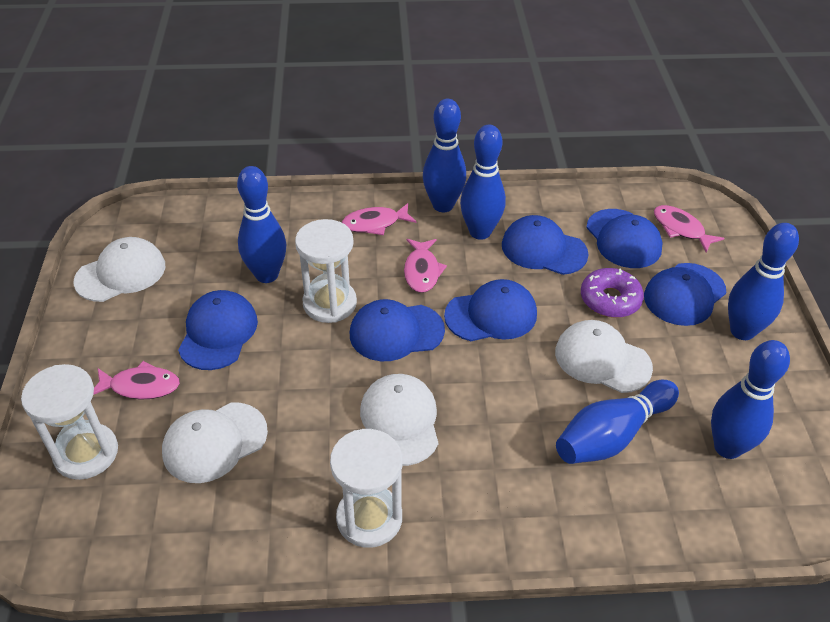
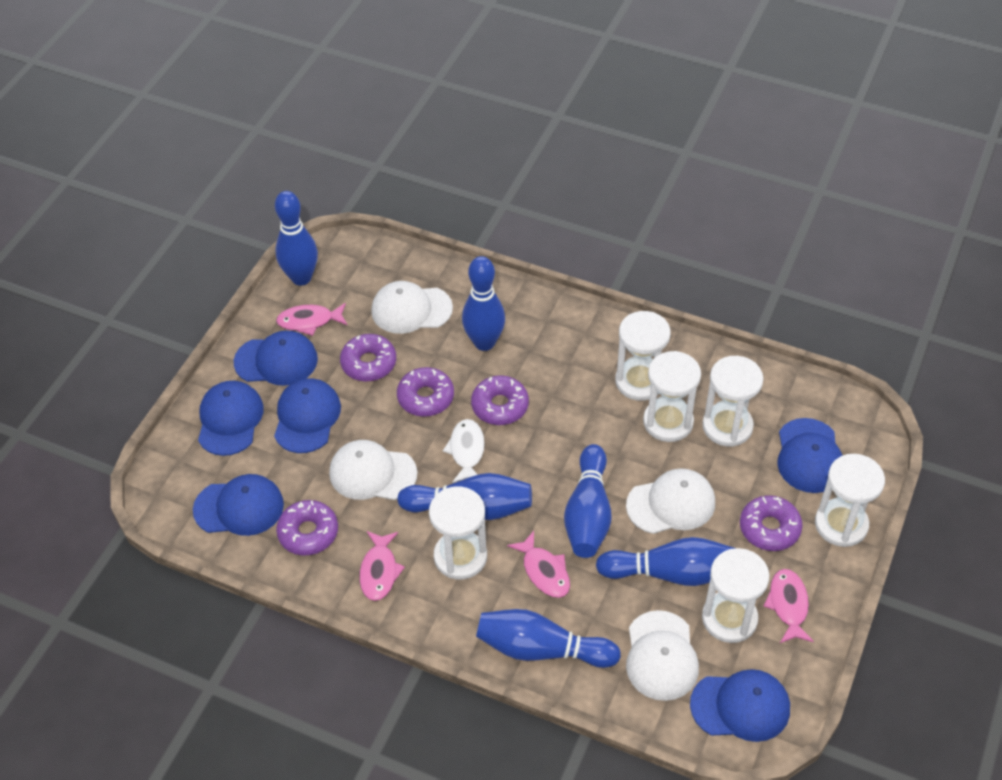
purple donut: [581,268,644,318] = 1 -> [276,500,338,556] [340,334,396,382] [397,367,454,417] [471,375,529,425] [740,495,802,551] = 5
white fish: none = 0 -> [443,419,485,483] = 1
white hourglass: [21,364,118,480] [295,219,357,323] [330,429,402,548] = 3 -> [429,486,487,580] [615,311,671,401] [643,351,701,442] [702,356,764,447] [702,548,770,643] [815,454,885,547] = 6

